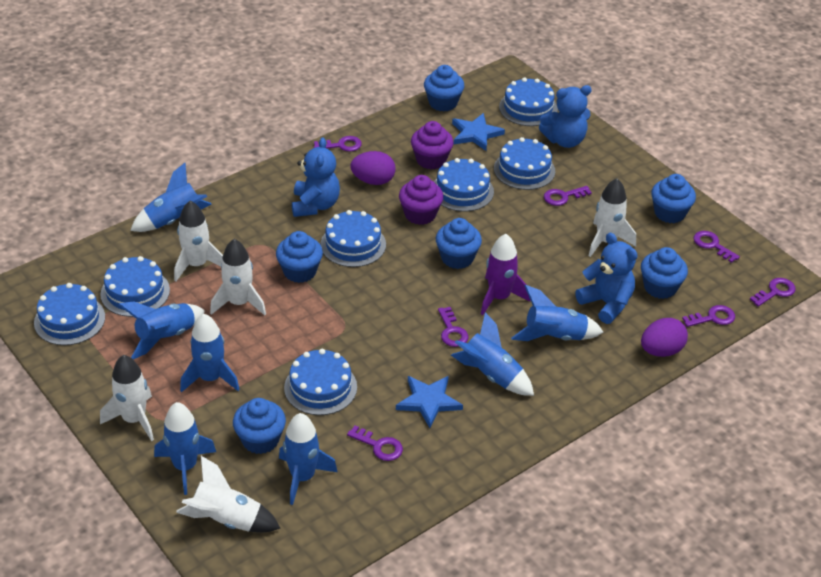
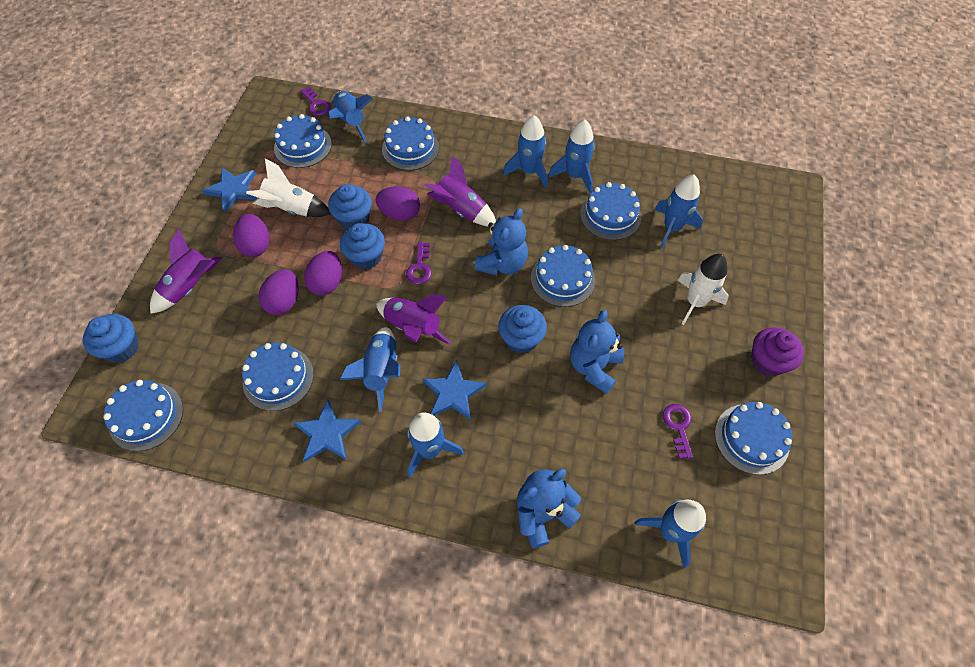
blue cupcake: [233,398,286,454] [276,231,323,283] [424,65,464,112] [436,218,482,269] [641,247,688,299] [651,174,696,223] = 6 -> [83,314,139,363] [328,184,372,229] [340,223,385,270] [498,305,547,353] = 4
blue star: [396,376,463,428] [452,113,505,151] = 2 -> [202,167,257,213] [294,399,361,462] [422,360,486,420] = 3
purple cupcake: [399,175,444,225] [411,121,454,169] = 2 -> [751,327,804,376] = 1
purple egg: [350,151,395,185] [641,318,688,357] = 2 -> [233,214,270,257] [258,270,299,315] [304,251,342,295] [376,186,420,221] = 4
purple key: [314,136,362,152] [347,425,403,461] [438,307,468,347] [544,186,592,206] [682,305,735,327] [693,231,740,263] [750,278,796,307] = 7 -> [300,87,331,116] [406,242,431,284] [663,404,693,459] = 3
purple rocket: [481,234,530,315] = 1 -> [150,229,222,314] [376,294,451,345] [425,156,496,227] = 3
white rocket: [100,355,154,441] [174,201,223,281] [176,456,281,532] [210,239,266,316] [589,178,636,257] = 5 -> [246,158,331,217] [677,254,729,325] = 2

